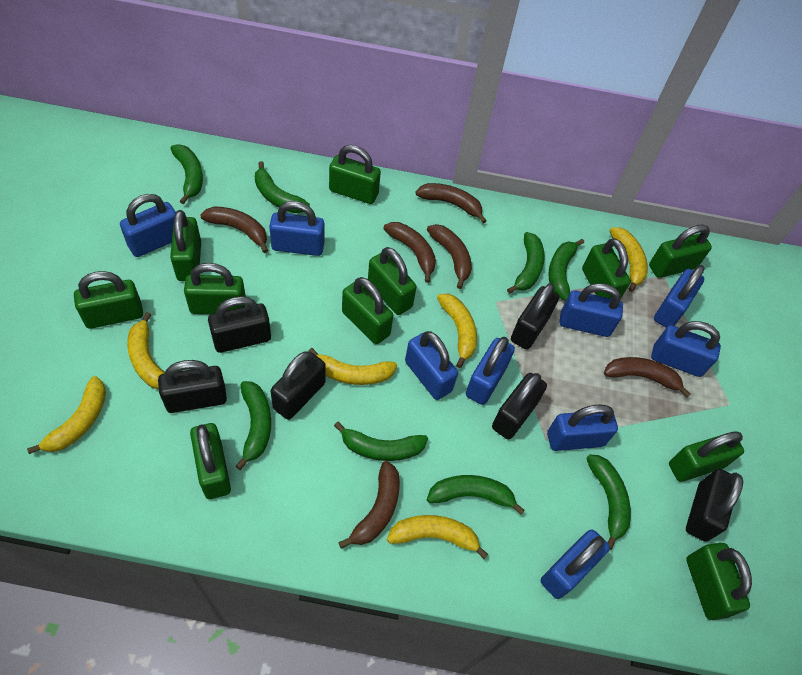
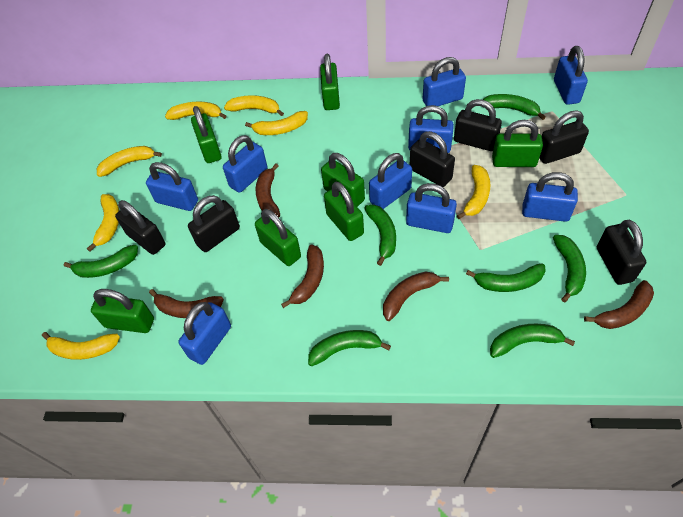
brown banana: [200,206,268,253] [339,461,400,549] [383,222,436,283] [416,183,487,223] [427,224,472,289] [604,357,691,397] = 6 -> [149,289,224,318] [256,163,280,217] [281,245,324,308] [383,272,449,321] [584,280,654,329] = 5
green banana: [170,144,203,204] [235,381,271,470] [255,161,310,213] [334,421,428,461] [426,475,525,515] [507,232,545,294] [548,239,584,300] [586,454,631,550] = 8 -> [64,245,138,278] [308,330,391,366] [364,204,396,266] [466,263,546,292] [481,94,546,120] [490,324,575,358] [553,235,586,302] = 7
green padlock: [74,271,143,329] [170,210,201,281] [184,263,246,314] [190,423,231,499] [329,145,381,204] [342,277,393,344] [368,247,416,315] [582,238,631,299] [649,224,712,278] [669,431,744,482] [686,543,752,620] = 11 -> [91,289,154,333] [191,106,222,163] [255,209,301,266] [320,54,340,110] [321,153,365,207] [324,182,364,241] [492,120,543,167] = 7
yellow banana: [27,376,106,454] [127,312,165,389] [308,348,397,385] [387,515,488,559] [437,294,477,368] [610,227,648,292] = 6 -> [42,332,120,360] [87,194,119,252] [97,146,162,177] [165,102,226,120] [224,95,284,116] [245,111,308,135] [457,165,490,219] = 7

